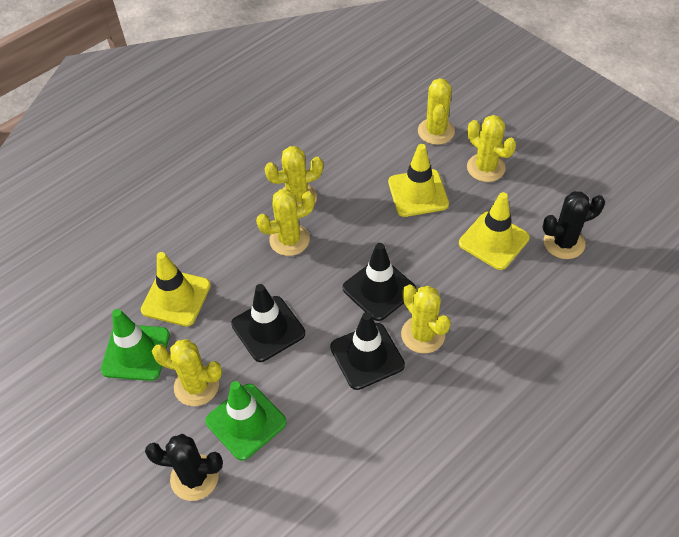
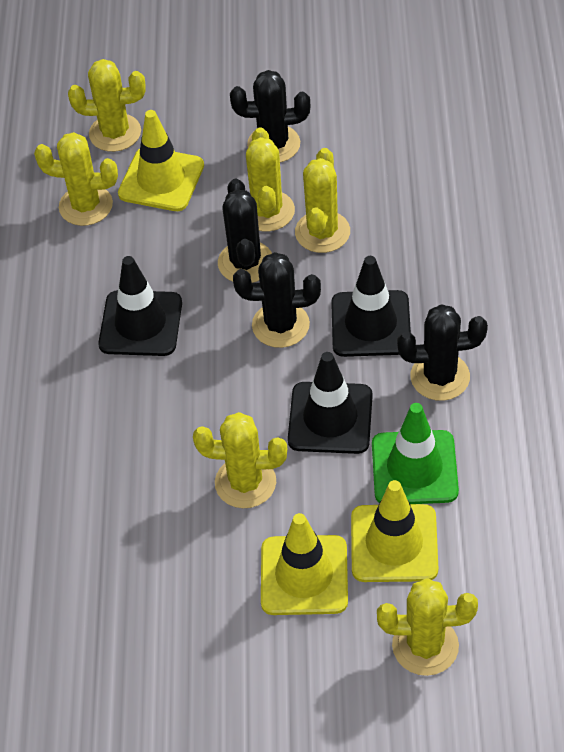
black cactus: [145,434,223,501] [542,191,605,259] = 2 -> [218,178,272,283] [230,70,310,163] [233,252,321,348] [397,304,488,401] = 4
green traffic cone: [101,309,170,381] [205,381,287,461] = 2 -> [372,403,459,504] = 1

